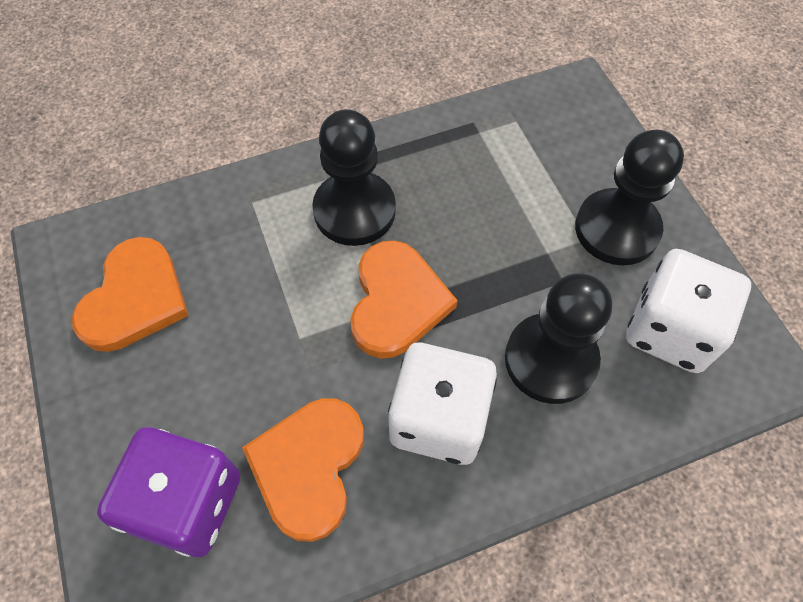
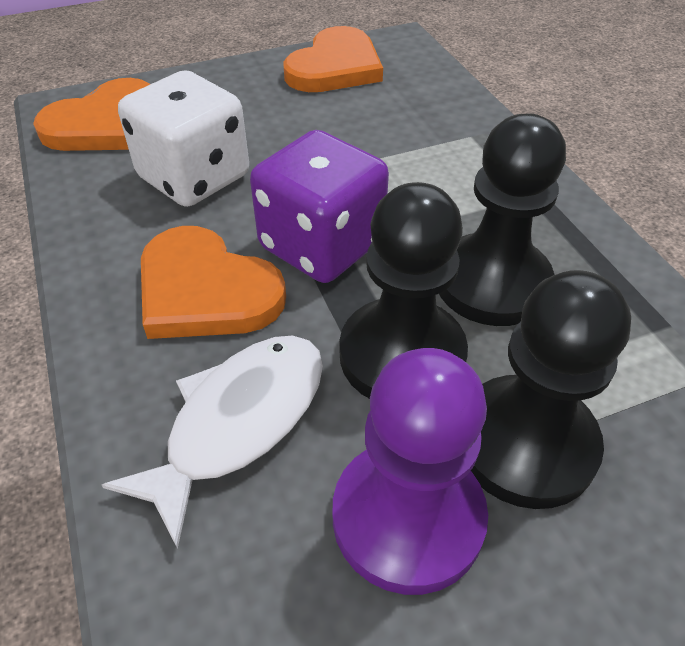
purple pawn: none = 0 -> [333,348,488,595] = 1
white dice: [388,343,497,465] [626,249,751,373] = 2 -> [118,70,249,207] = 1
white fish: none = 0 -> [102,335,323,549] = 1

